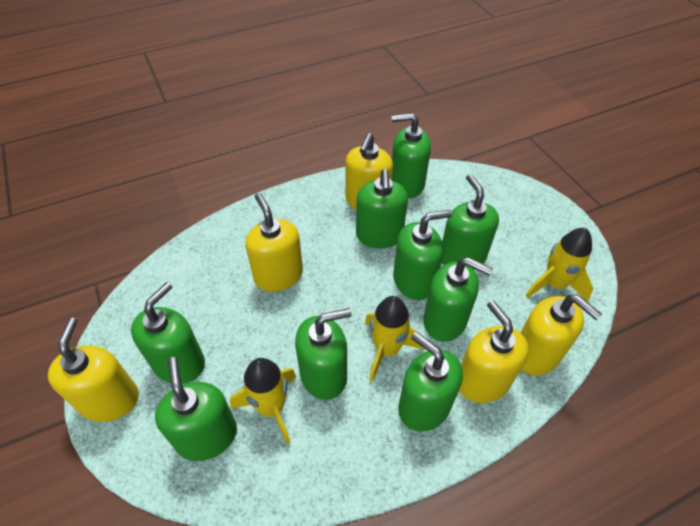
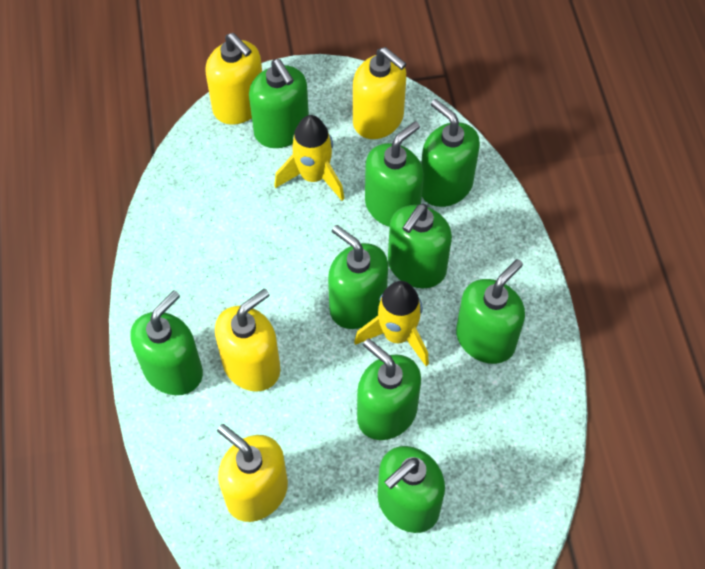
yellow rocket: [230,358,296,445] [365,296,425,382] [526,228,593,302] = 3 -> [274,115,344,201] [354,281,429,366] = 2
yellow soap dispenser: [48,318,139,422] [245,193,303,292] [346,133,393,209] [459,301,529,403] [520,295,602,375] = 5 -> [206,33,262,125] [215,289,280,392] [217,424,288,522] [353,47,407,139] = 4

